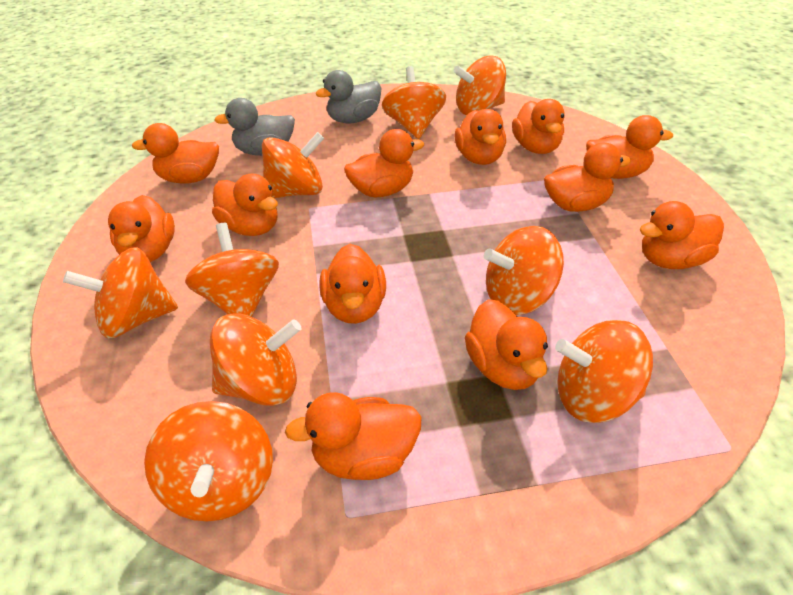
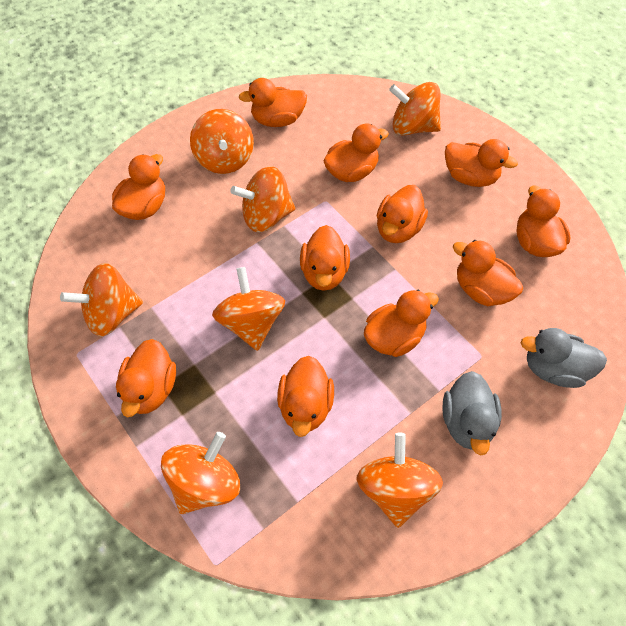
orange duck: [108,195,175,262] [132,123,219,184] [212,174,278,236] [285,392,421,480] [319,244,386,324] [344,129,424,197] [454,109,506,165] [465,299,548,390] [512,99,565,154] [544,143,631,212] [586,115,673,179] [640,201,724,269] = 12 -> [112,154,165,220] [116,339,176,417] [238,78,307,127] [277,356,334,437] [300,225,350,291] [323,124,389,182] [364,290,439,357] [377,185,428,243] [445,139,518,187] [453,240,523,306] [516,185,571,257] = 11
orange spinning top: [63,247,178,339] [144,401,273,522] [185,223,279,317] [210,314,302,406] [262,132,324,198] [382,66,446,139] [453,56,506,115] [484,226,564,315] [555,320,653,423] = 9 -> [60,263,143,336] [161,432,240,514] [190,109,254,174] [212,267,285,351] [230,166,295,232] [356,433,443,528] [389,82,441,135] = 7

